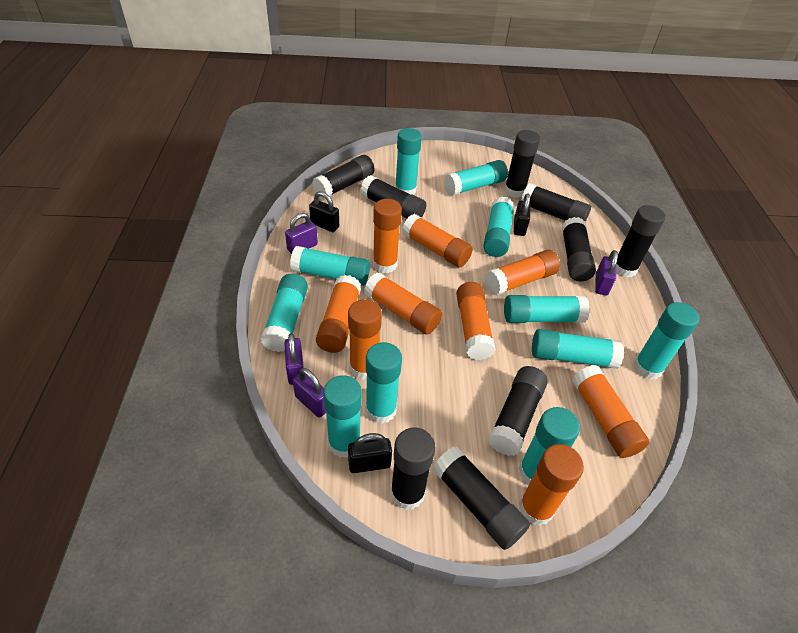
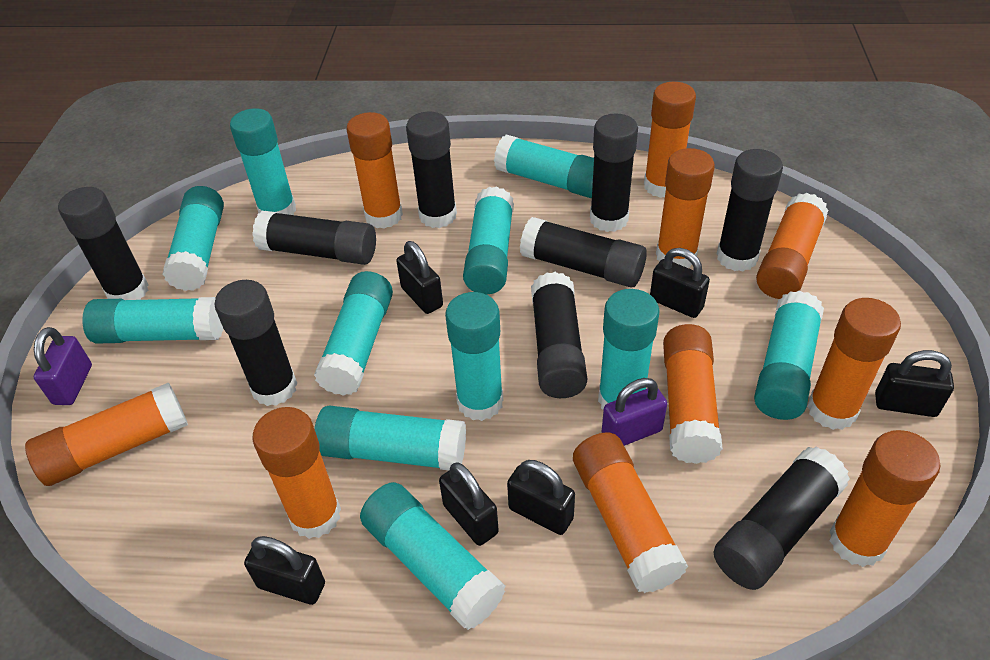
black padlock: [309,191,339,232] [348,433,392,473] [514,194,530,236] = 3 -> [244,536,325,605] [396,241,443,314] [439,462,499,546] [507,460,575,535] [650,248,710,318] [875,350,954,417] = 6
orange glue stick: [316,275,361,353] [348,299,382,380] [364,272,442,334] [373,199,402,273] [402,214,473,267] [456,282,495,360] [485,250,560,295] [519,444,584,526] [572,365,649,458] = 9 -> [25,383,188,486] [252,407,341,539] [347,112,403,229] [573,432,688,593] [644,82,696,198] [656,148,715,268] [663,324,723,464] [756,193,828,299] [807,298,901,430] [829,430,940,567] = 10
purple padlock: [284,333,304,385] [285,213,318,254] [293,368,326,418] [595,250,618,295] = 4 -> [34,327,92,405] [602,378,667,446] = 2

